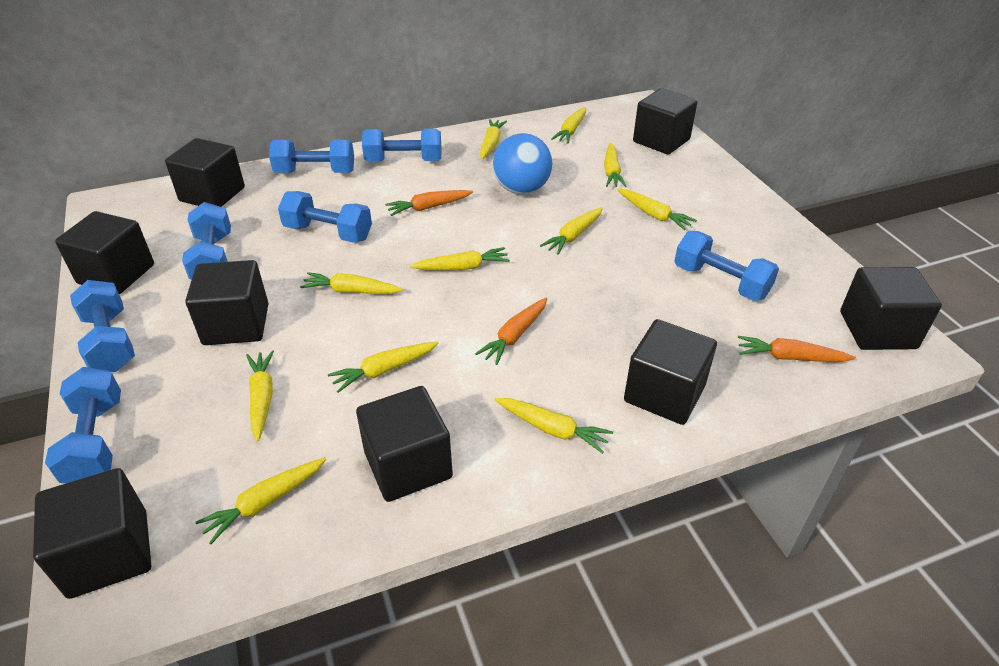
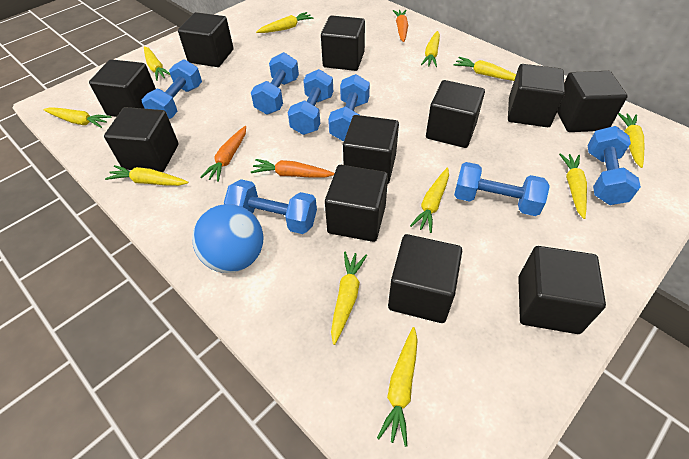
black cube: [33,468,151,599] [55,211,154,294] [165,138,245,207] [185,260,268,345] [356,386,453,502] [624,319,717,425] [633,88,697,155] [840,267,942,350] = 8 -> [89,59,156,117] [104,107,178,172] [178,12,233,67] [321,15,365,71] [325,165,388,242] [343,115,399,184] [388,234,462,323] [426,80,485,148] [508,64,565,127] [518,246,606,334] [557,71,628,132] = 11

